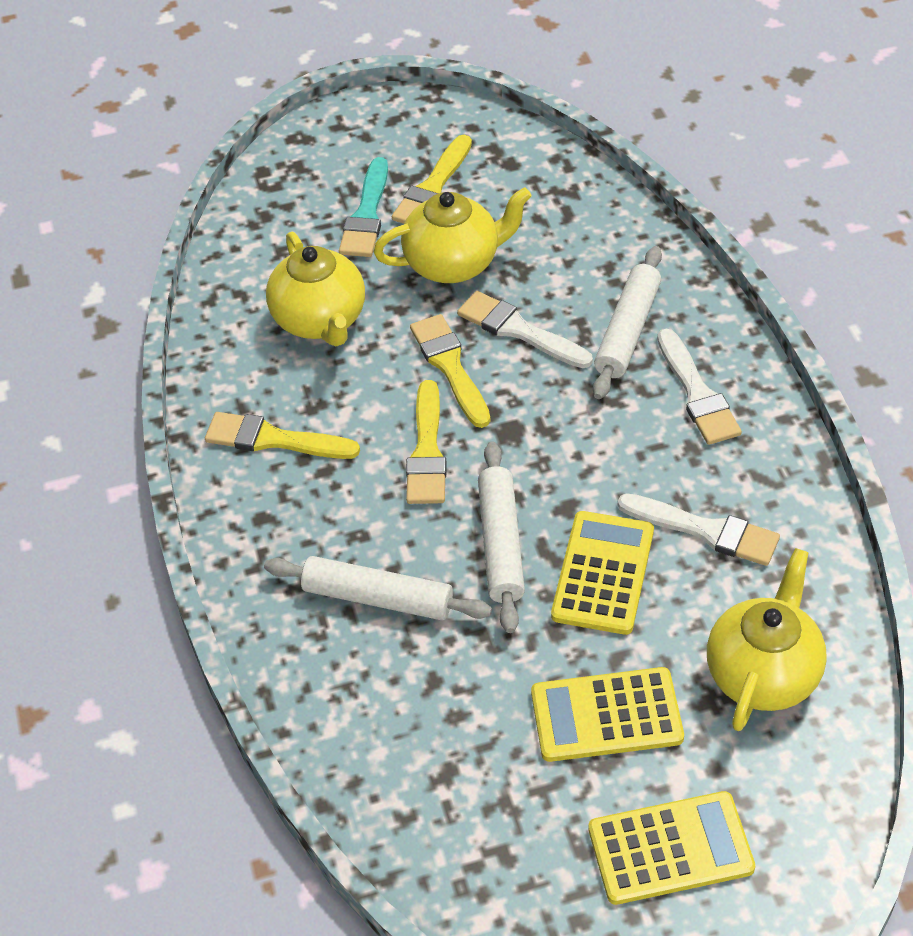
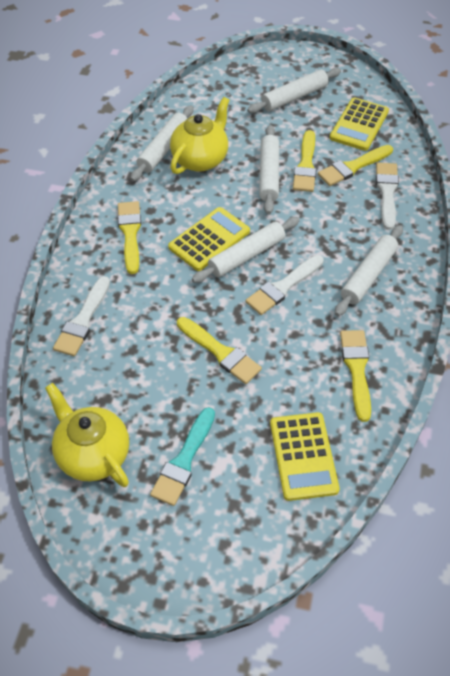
white rolling pin: [264,556,492,620] [478,441,525,633] [593,246,662,399] = 3 -> [130,105,194,182] [192,217,300,283] [247,68,341,113] [259,125,279,214] [335,225,403,316] = 5
yellow brush: [205,412,360,459] [392,135,472,224] [406,380,447,504] [410,314,490,428] = 4 -> [118,201,141,274] [177,317,262,384] [293,130,317,192] [318,145,393,186] [340,330,371,422] = 5
yellow teapot: [266,232,365,346] [373,187,532,283] [707,548,827,731] = 3 -> [45,383,129,487] [170,97,229,174] = 2

